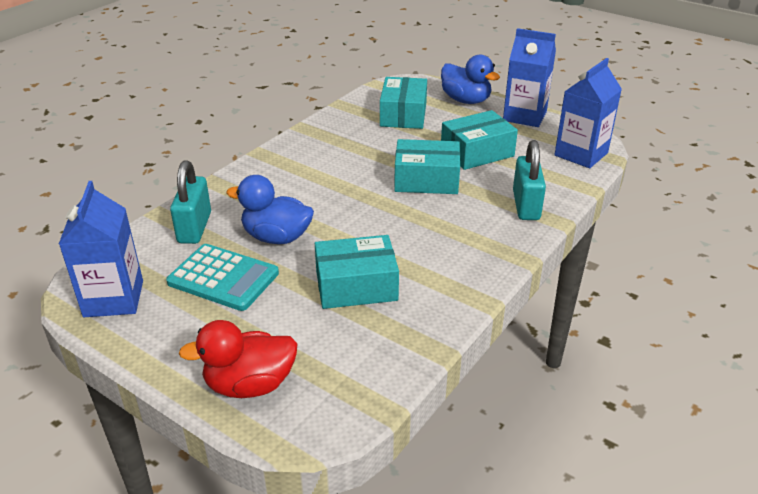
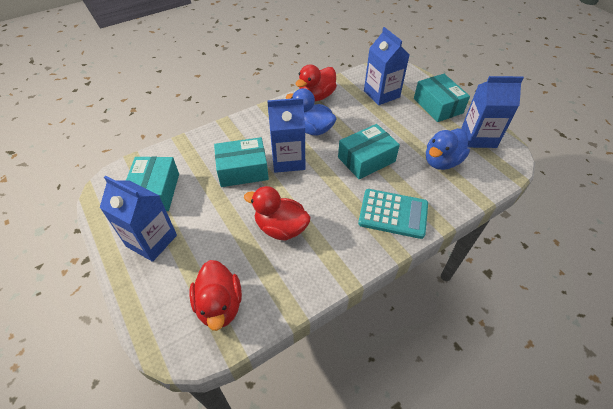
blue carton: [59,181,143,317] [503,28,556,127] [555,58,622,168] = 3 -> [100,176,177,262] [267,98,305,173] [364,27,409,105] [461,76,524,148] = 4
red duck: [178,320,298,398] = 1 -> [189,260,242,331] [244,186,311,241] [296,64,337,101] = 3
turquoise padlock: [170,161,211,244] [513,140,546,220] = 2 -> none = 0

